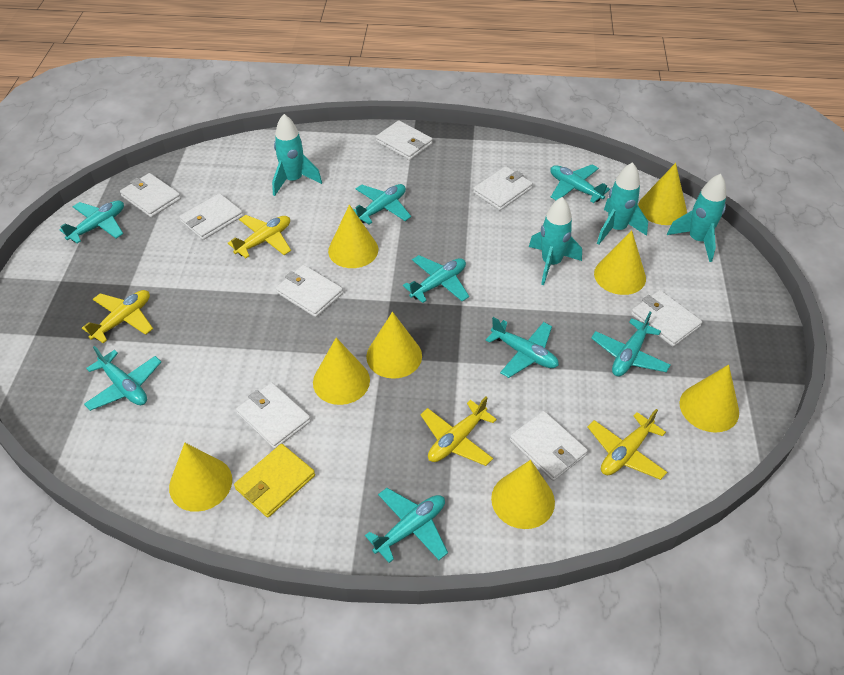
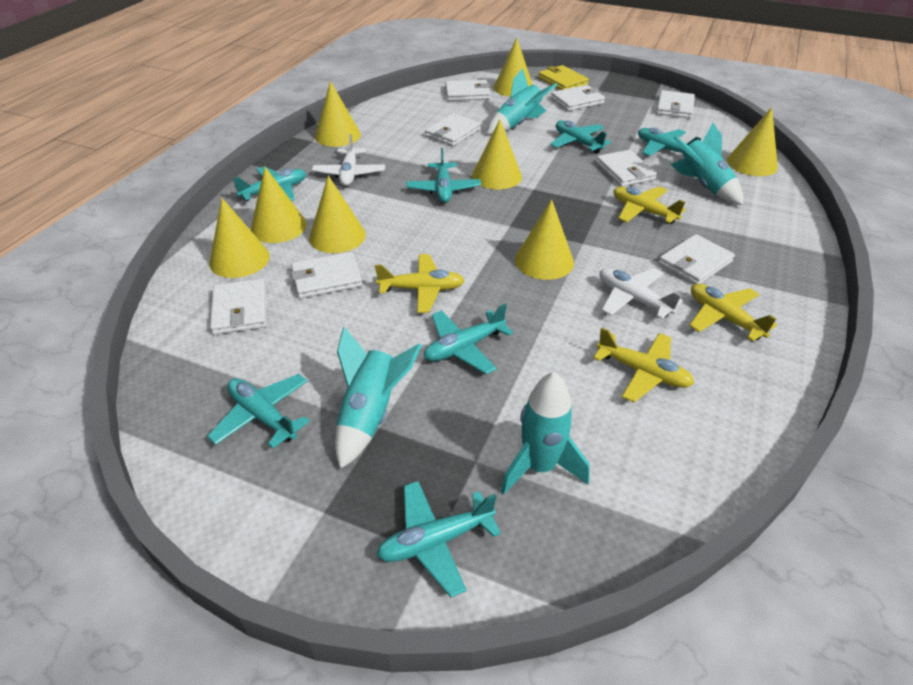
turquoise plane: [60,200,124,244] [84,346,161,411] [352,184,411,225] [365,488,448,563] [403,255,469,303] [486,317,559,378] [550,165,610,203] [591,311,670,377] = 8 -> [207,374,310,448] [233,166,306,201] [376,481,501,597] [406,148,481,203] [424,304,513,374] [550,121,611,154] [638,128,701,156] = 7
white plane: none = 0 -> [312,134,385,186] [599,268,683,319] = 2

